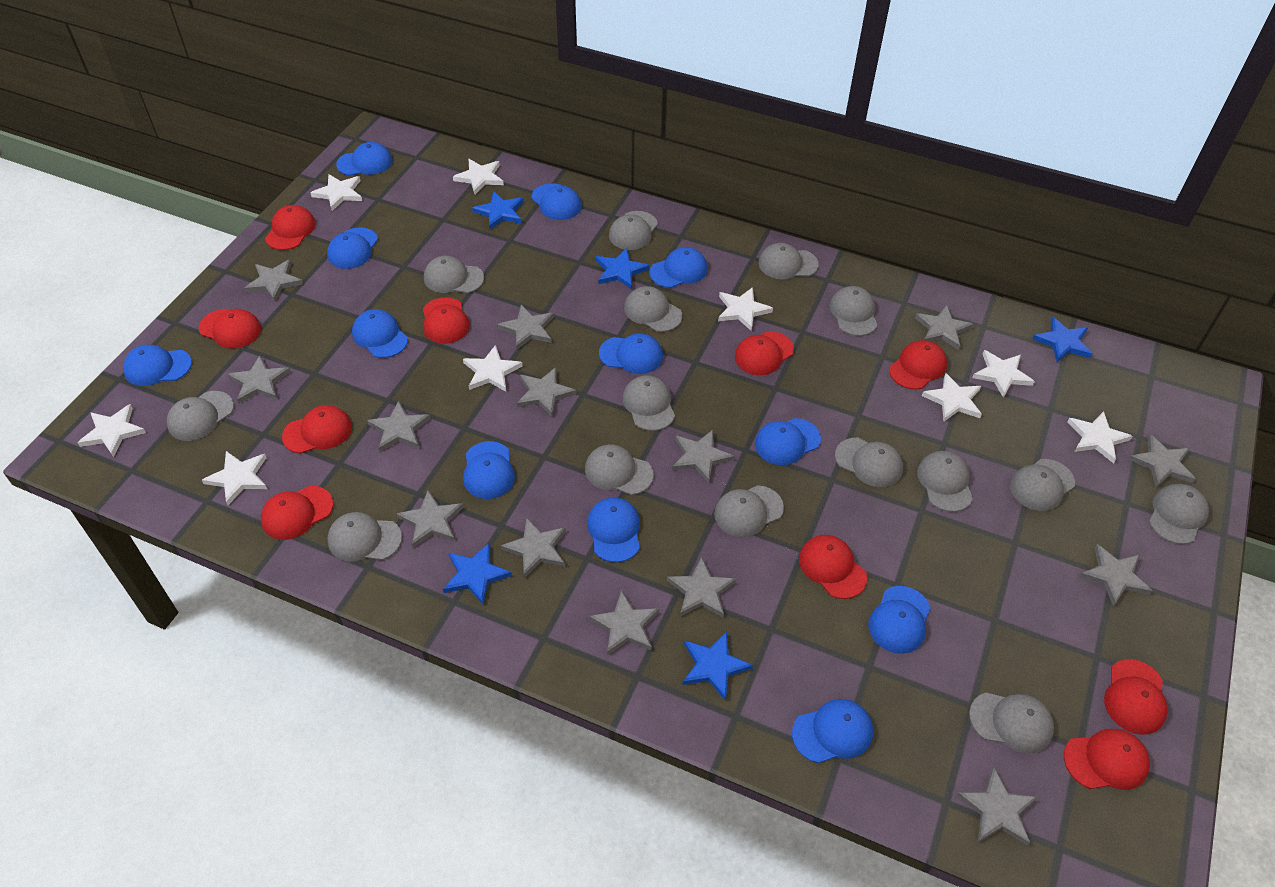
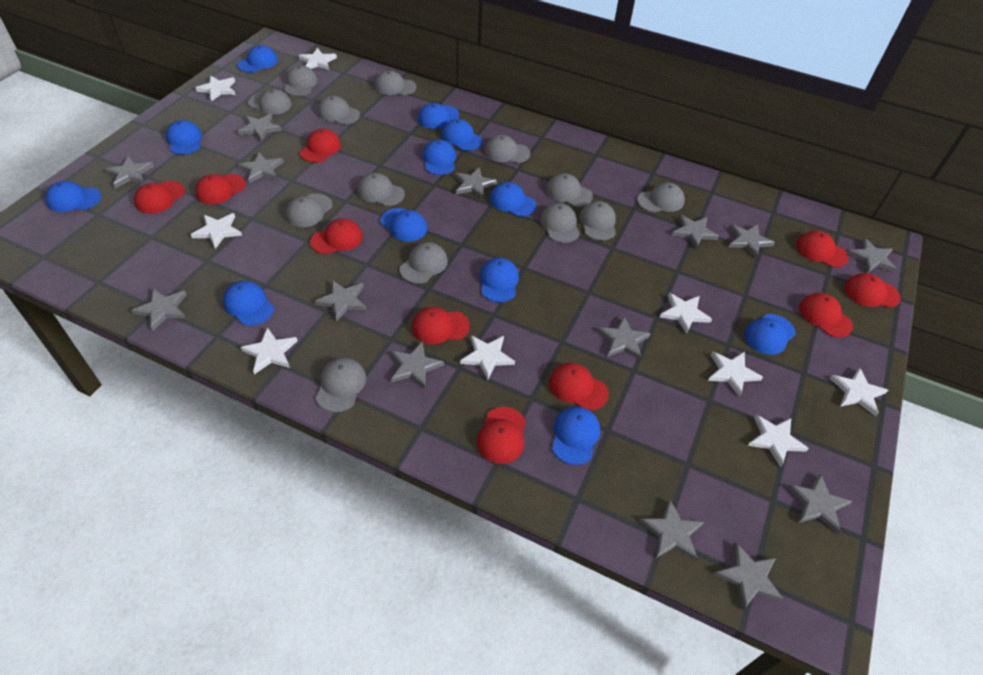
blue star: [443,542,512,605] [472,191,524,230] [596,248,649,290] [682,631,753,701] [1033,317,1092,362] = 5 -> none = 0
grey cap: [167,391,234,441] [327,512,402,562] [424,256,484,293] [585,445,653,495] [609,211,658,250] [623,375,675,431] [624,286,682,332] [714,485,784,537] [758,243,819,279] [830,286,877,336] [835,438,903,487] [917,451,973,512] [969,693,1054,753] [1010,459,1075,511] [1149,484,1209,544] = 15 -> [248,89,292,115] [284,65,318,96] [286,194,332,227] [316,358,366,412] [318,96,360,125] [357,173,405,206] [374,70,416,95] [400,242,448,284] [485,135,530,163] [540,203,580,243] [546,173,593,207] [579,201,616,241] [637,183,685,213] = 13

